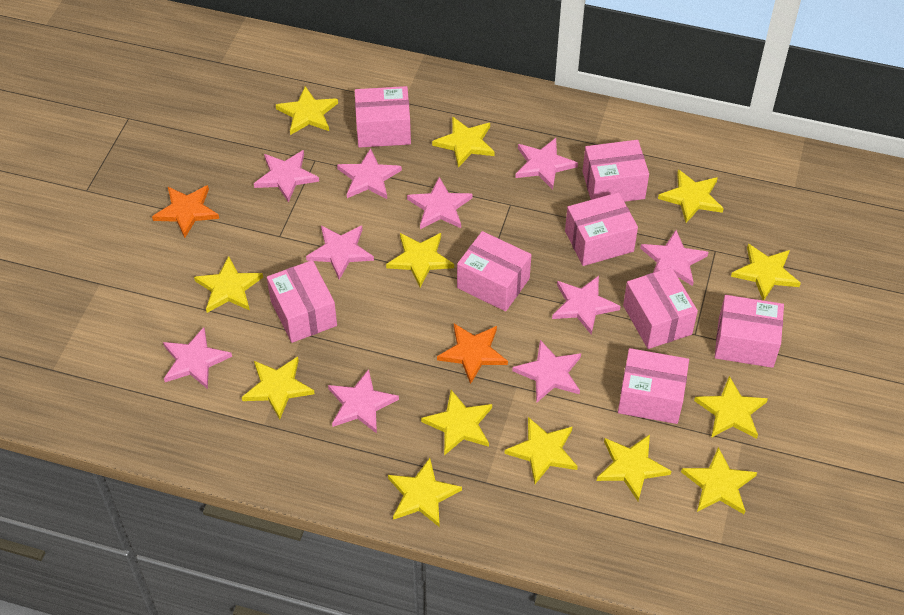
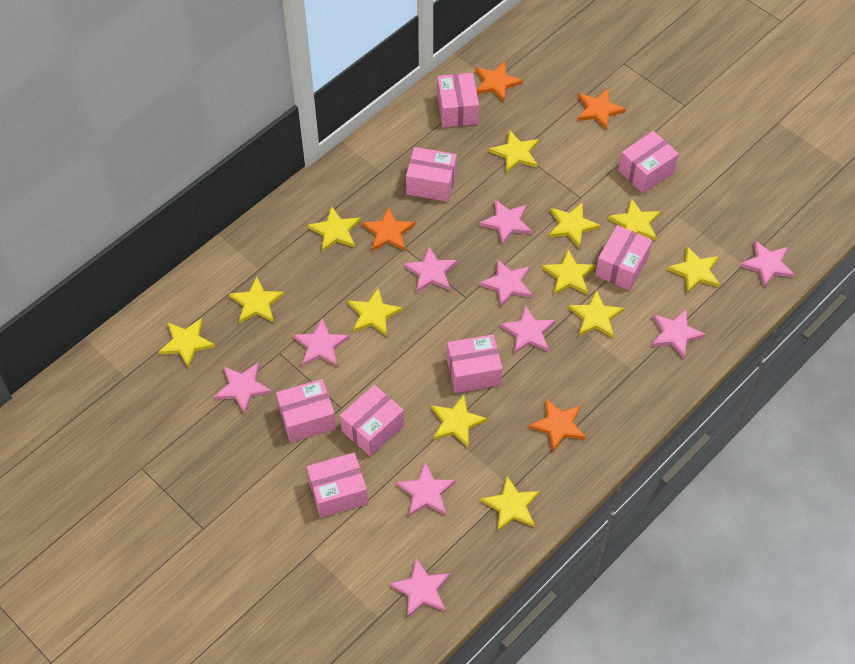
orange star: [152,185,219,238] [437,324,508,384] = 2 -> [362,207,415,251] [475,61,523,102] [528,399,586,452] [577,89,626,131] = 4
yellow star: [194,256,263,313] [242,357,315,419] [276,86,338,135] [386,233,454,287] [388,458,462,527] [421,390,492,455] [432,116,495,168] [504,417,578,484] [597,434,671,501] [658,169,724,223] [681,447,757,514] [694,376,768,439] [731,244,801,301] = 13 -> [158,318,215,368] [229,277,285,324] [308,206,361,252] [348,288,403,336] [431,395,487,447] [481,476,540,531] [489,130,539,173] [542,250,596,295] [548,203,601,249] [568,290,624,338] [608,199,661,241] [667,246,720,293] = 12

